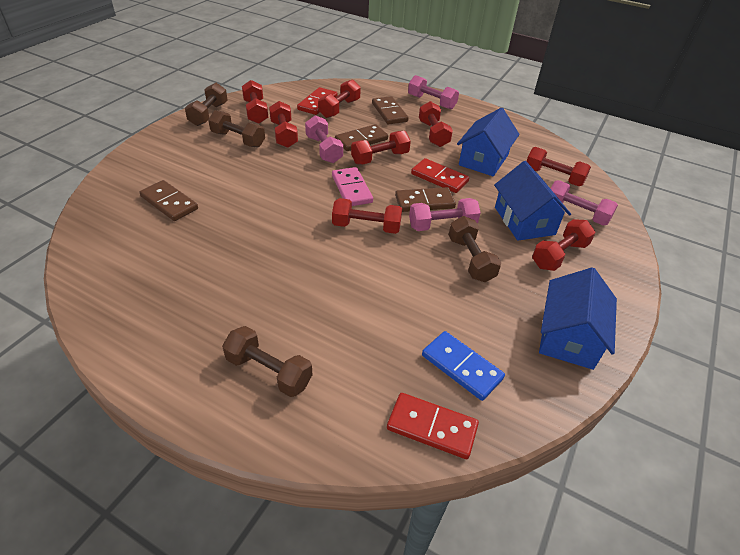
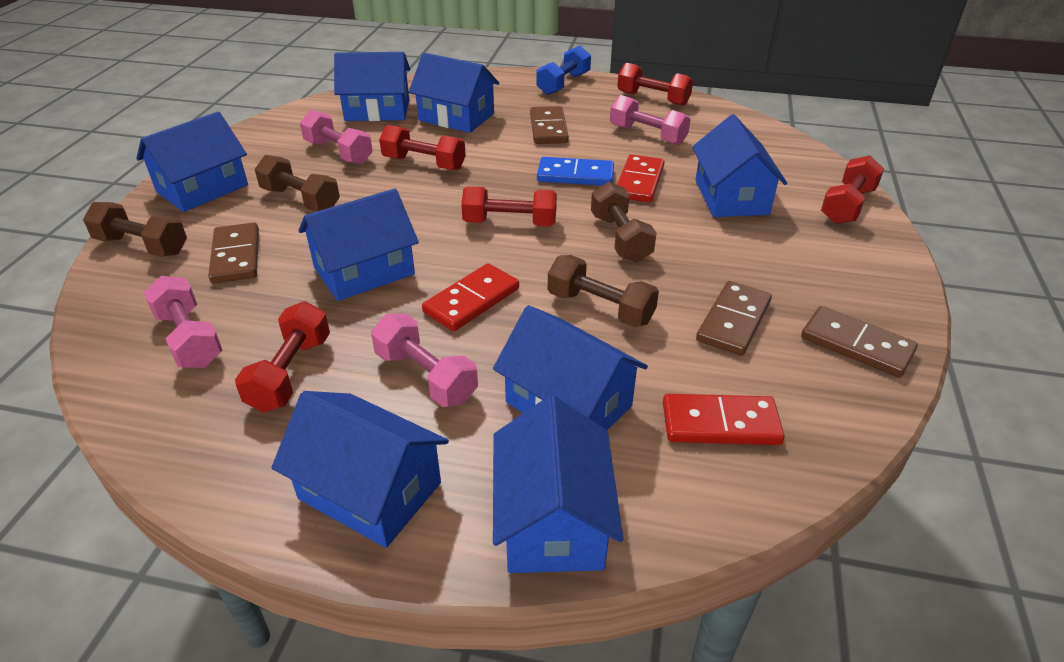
blue dumbbell: none = 0 -> [536,45,591,95] = 1
blue house: [457,108,519,176] [494,161,571,241] [539,267,617,370] = 3 -> [136,111,248,212] [271,391,449,548] [298,188,419,301] [334,52,410,121] [409,53,499,133] [493,305,648,430] [493,395,623,573] [692,114,787,217] = 8
pink domino: [332,167,373,206] = 1 -> none = 0
red dumbbell: [242,80,268,124] [269,101,298,148] [318,79,361,118] [332,198,402,234] [351,131,411,165] [419,101,453,147] [527,147,591,186] [532,219,596,271] = 8 -> [235,301,330,413] [379,125,466,170] [461,186,557,227] [617,63,693,106] [821,155,884,224] = 5

